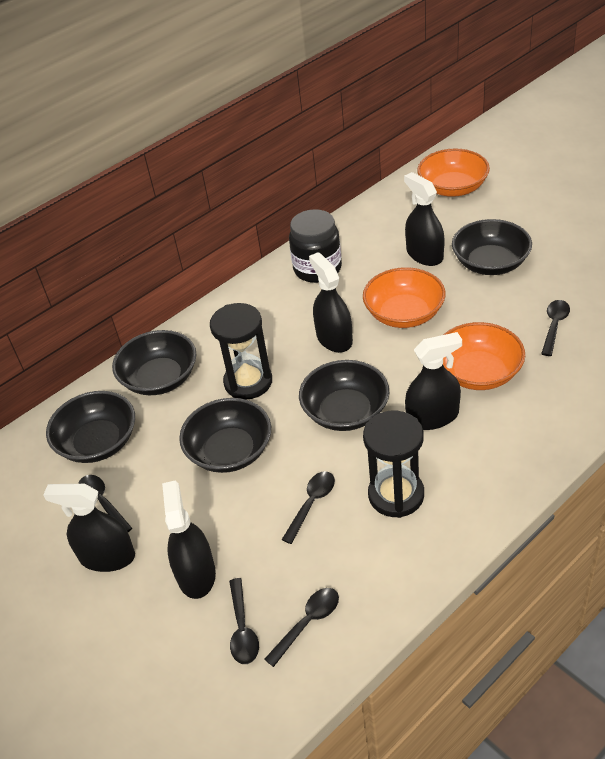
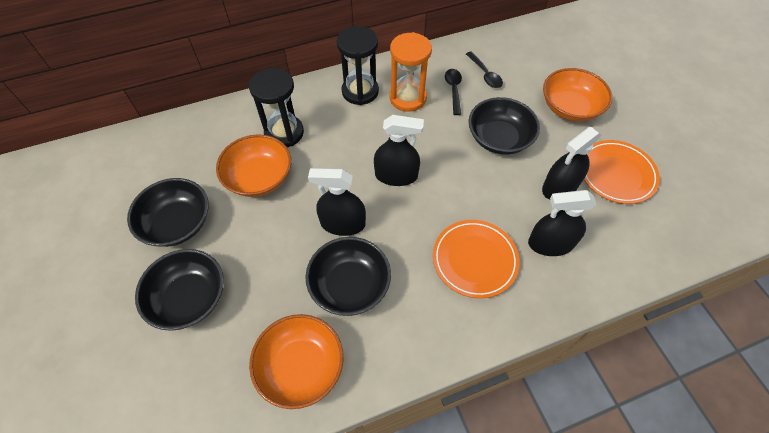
black bowl: [46,391,135,463] [112,330,196,395] [179,398,271,473] [299,360,389,431] [452,219,532,275] = 5 -> [127,178,209,247] [135,249,224,331] [305,237,391,316] [469,97,540,155] = 4
black jar: [289,209,342,283] = 1 -> none = 0
black spoon: [78,475,132,532] [229,578,259,664] [264,588,339,667] [282,471,335,544] [541,300,570,356] = 5 -> [445,69,462,115] [466,52,503,88] = 2
black spray bottle: [43,484,135,572] [162,481,216,599] [309,252,353,353] [404,172,445,266] [405,332,462,430] = 5 -> [308,168,366,236] [374,115,424,186] [528,190,597,256] [542,127,601,200] = 4
orange hourglass: none = 0 -> [390,32,432,112] = 1
orange plate: none = 0 -> [433,220,520,298] [584,140,660,204] = 2

